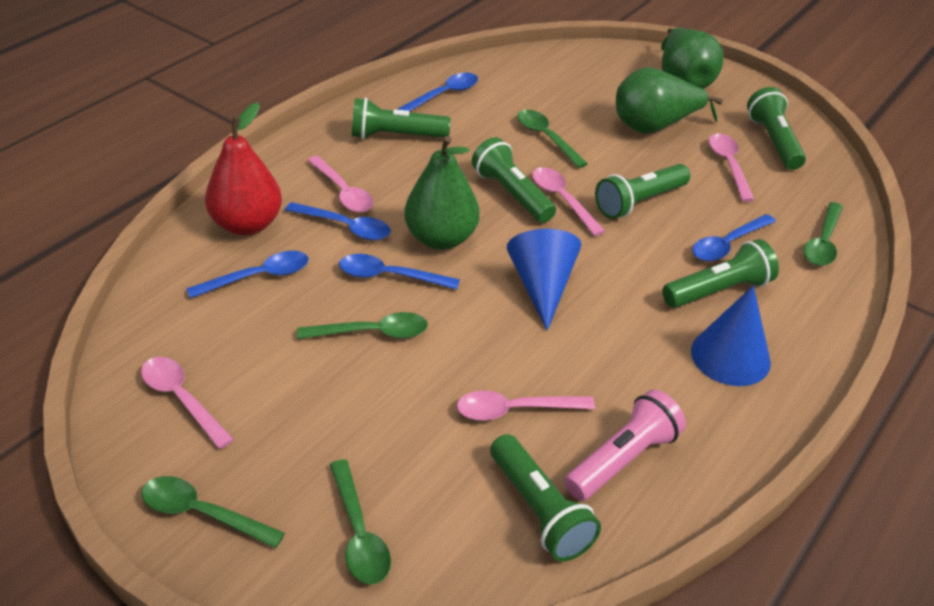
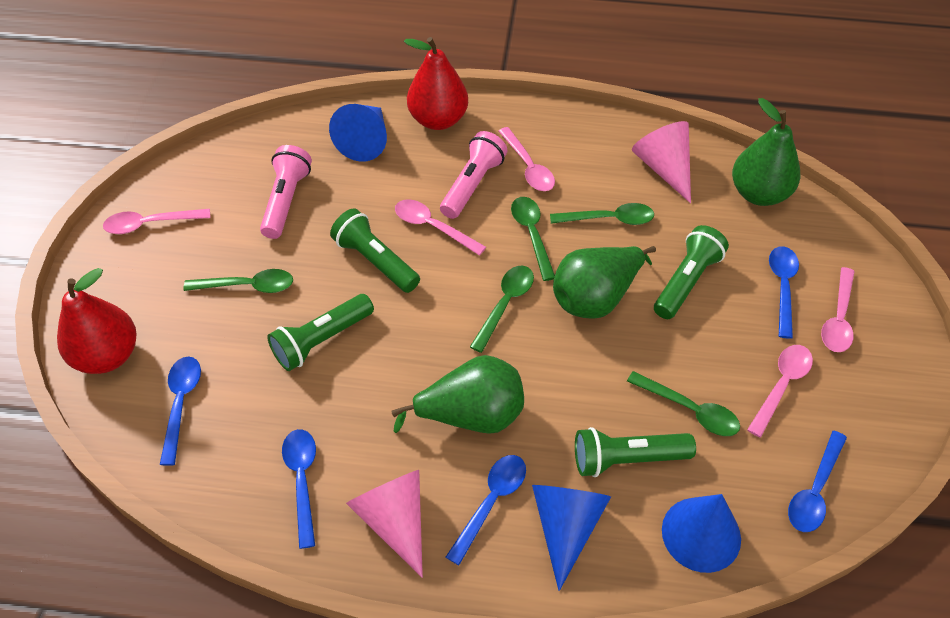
blue cone: [507,229,581,331] [691,286,771,386] = 2 -> [329,104,387,162] [532,485,611,591] [662,494,741,573] = 3
green flashlight: [352,98,451,139] [472,137,556,223] [490,434,601,562] [595,164,690,219] [662,239,779,308] [747,87,806,170] = 6 -> [267,294,374,371] [330,208,420,293] [575,427,696,477] [654,225,729,319] = 4
pink cone: none = 0 -> [346,470,423,577] [632,121,691,203] = 2
pink flashlight: [564,389,686,501] = 1 -> [260,145,312,239] [440,131,507,219] = 2
red pear: [205,102,282,236] = 1 -> [57,268,136,374] [404,37,468,130] = 2

